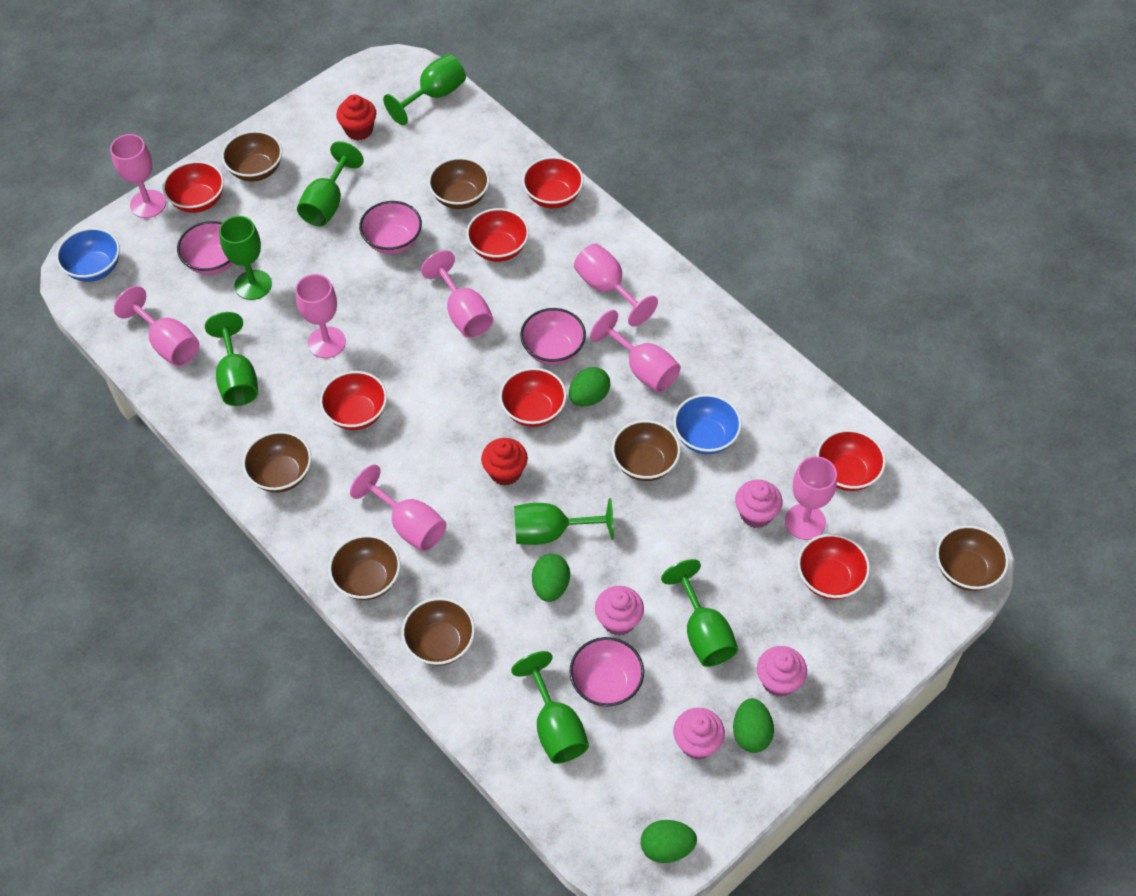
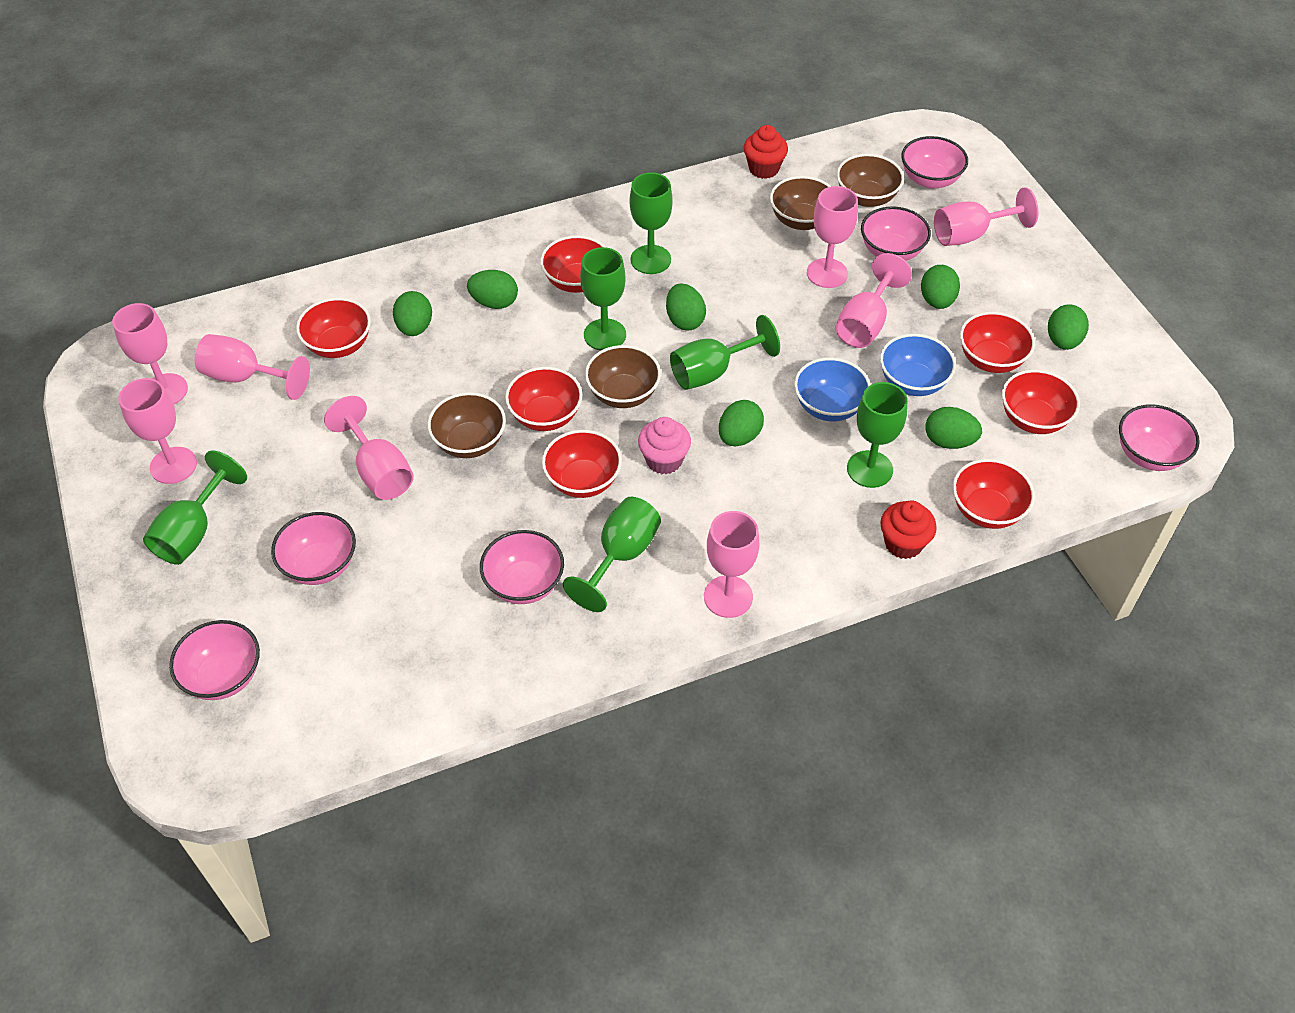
brown bowl: [222,131,282,182] [242,431,312,492] [329,535,400,600] [402,597,475,666] [428,157,490,209] [612,420,681,481] [936,525,1009,591] = 7 -> [427,392,506,458] [585,345,661,408] [770,176,831,230] [837,154,904,207] = 4
green egg: [532,554,570,602] [569,367,610,406] [641,820,697,863] [733,698,774,753] = 4 -> [393,291,432,336] [467,270,518,309] [666,283,706,330] [719,400,764,446] [921,265,960,309] [925,407,982,449] [1048,304,1089,350] = 7
green goblet: [205,312,258,406] [219,216,272,300] [297,141,364,227] [383,54,466,125] [511,651,589,764] [514,498,614,545] [661,559,738,667] = 7 -> [143,451,247,565] [563,497,661,612] [580,247,626,350] [630,172,673,274] [670,315,780,390] [847,382,908,488] = 6
pink bowl: [177,221,233,275] [359,201,422,254] [520,308,586,365] [569,637,644,707] = 4 -> [169,620,260,700] [271,512,356,585] [480,530,564,604] [861,206,931,261] [901,136,968,189] [1119,404,1200,471] = 6
pink cupcake: [595,586,644,636] [673,707,725,759] [735,480,783,528] [757,646,807,697] = 4 -> [638,417,691,474] = 1

